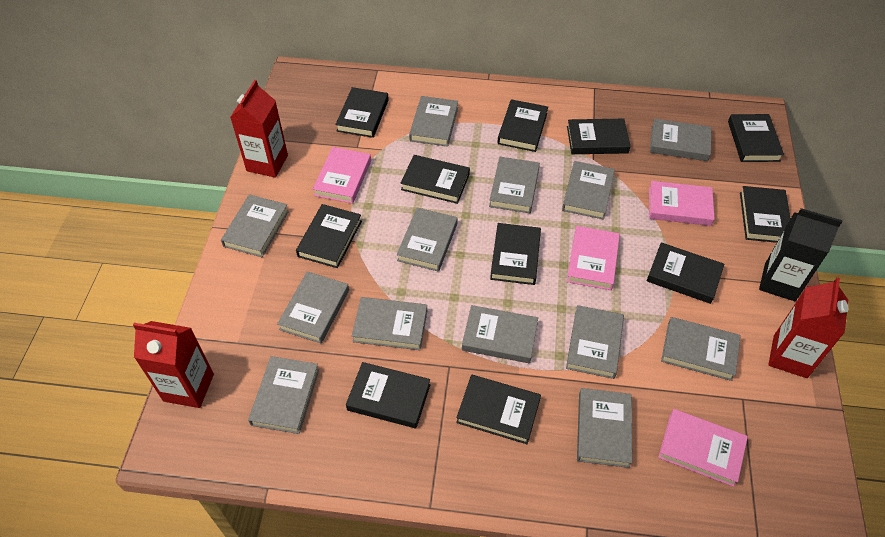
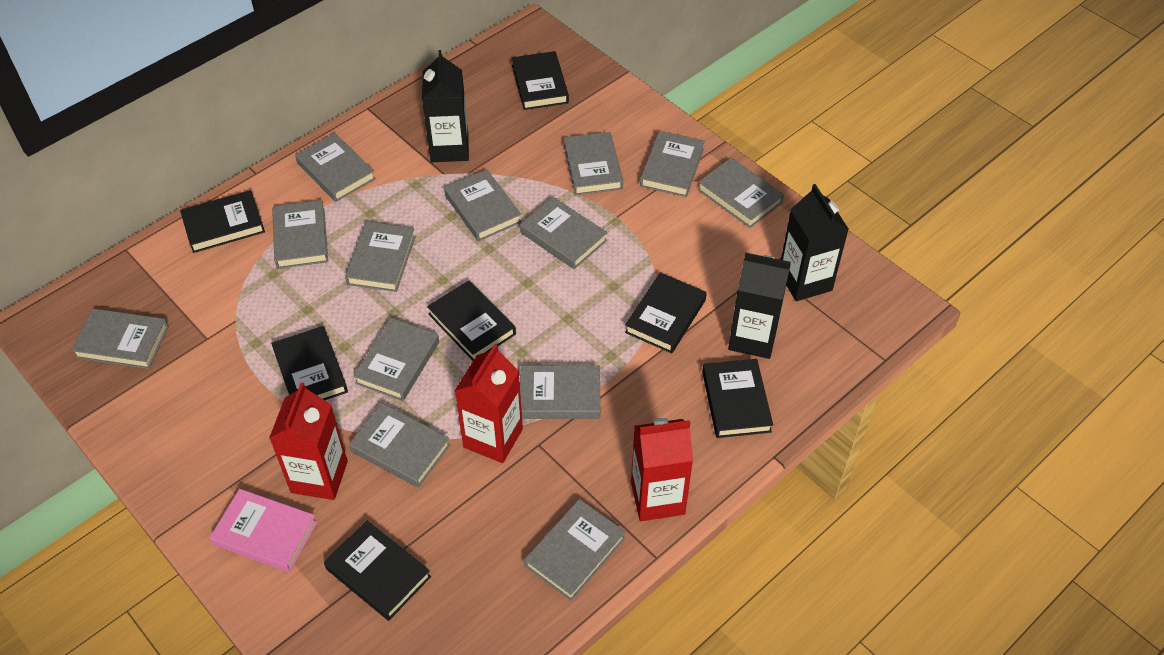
black book: [296,204,362,268] [335,87,389,138] [346,362,430,428] [401,155,470,204] [456,375,541,444] [490,223,541,285] [497,99,548,152] [567,119,631,154] [647,242,724,304] [728,114,784,162] [740,186,791,243] = 11 -> [180,190,265,253] [271,326,348,400] [324,520,431,621] [427,281,516,361] [512,51,569,110] [625,273,707,353] [702,359,773,438] = 7
black carton: [759,208,842,301] = 1 -> [422,50,469,162] [728,252,791,359] [781,184,849,301] = 3
pink book: [313,147,371,204] [567,226,620,290] [649,181,715,226] [658,409,748,487] = 4 -> [210,489,317,572] = 1

